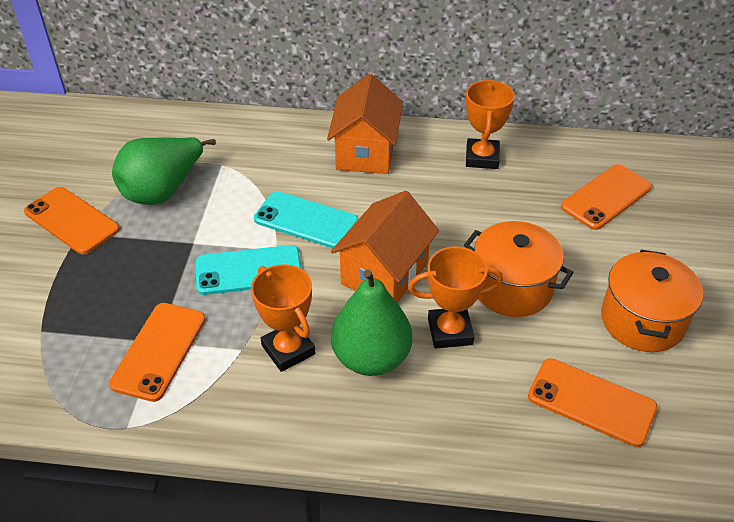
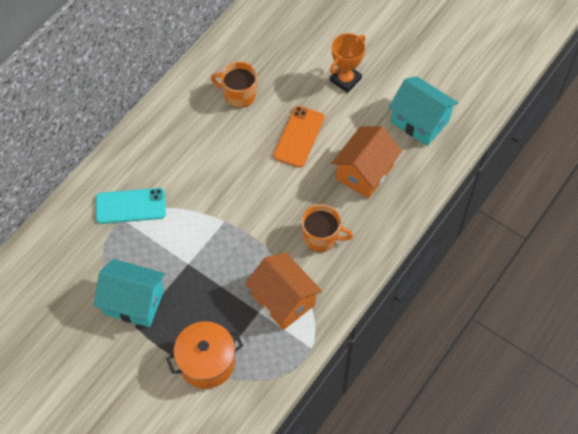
green pear: [112,137,216,205] [331,269,412,376] = 2 -> none = 0
orange mug: none = 0 -> [211,62,257,108] [301,204,353,252] = 2
orange phone: [24,187,120,254] [109,303,206,402] [528,358,657,447] [561,164,652,230] = 4 -> [273,106,325,168] = 1
orange pot: [464,221,574,317] [601,250,703,352] = 2 -> [166,321,243,389] = 1
orange trophy: [251,264,316,372] [408,247,503,349] [466,80,515,169] = 3 -> [330,33,365,93] = 1
turquoise house: none = 0 -> [94,259,165,327] [388,76,458,146] = 2
turquoise phone: [196,245,301,295] [254,191,358,248] = 2 -> [96,188,166,224] = 1

